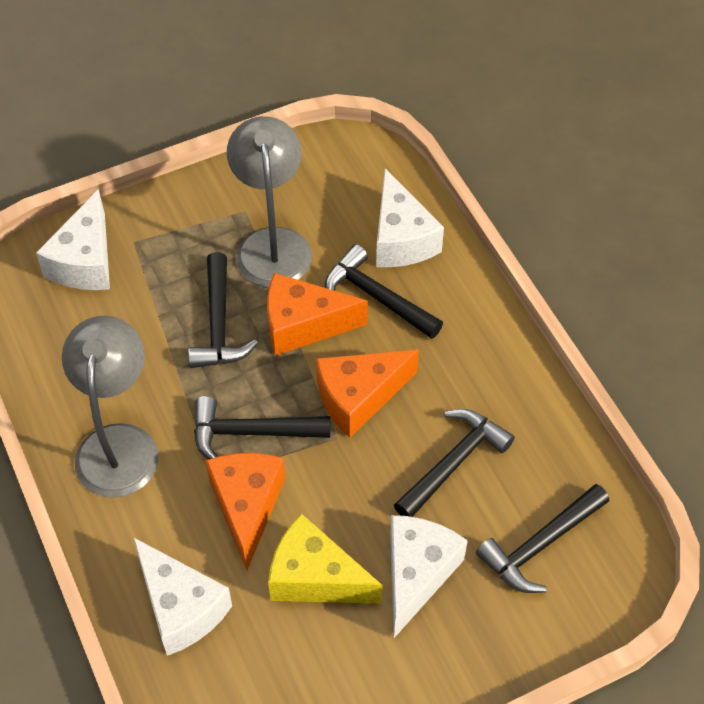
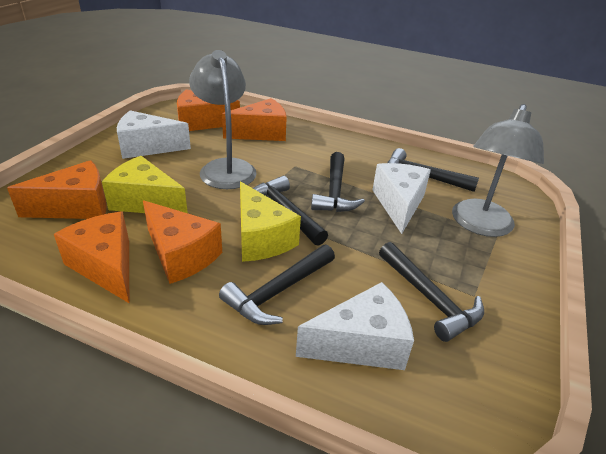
orange cheese: [205,453,285,571] [267,273,368,356] [316,350,419,438] = 3 -> [7,160,107,219] [54,212,129,303] [143,200,222,284] [177,89,240,131] [222,98,287,141] = 5
white cheese: [36,189,110,290] [133,537,232,656] [376,168,444,267] [390,515,468,638] = 4 -> [117,110,191,159] [296,282,414,370] [373,163,431,234] = 3
yellow cheese: [268,513,383,604] = 1 -> [102,156,188,213] [240,182,301,262] = 2

